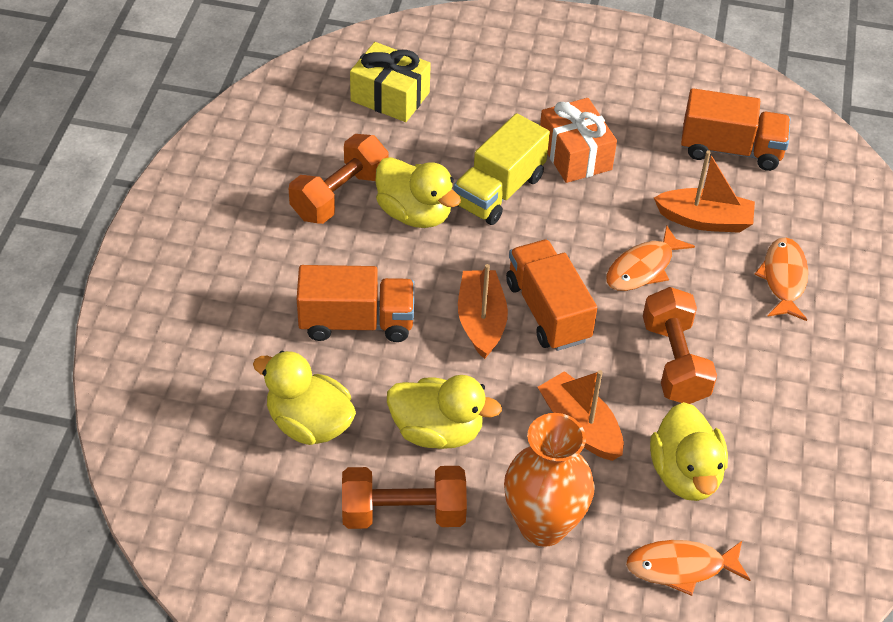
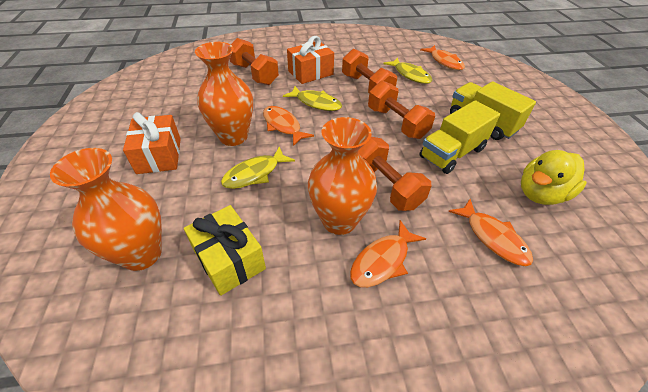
orange boat: [458,264,508,359] [538,370,624,461] [654,150,755,233] = 3 -> none = 0
orange dumbbell: [289,134,389,224] [342,466,467,529] [643,287,717,404] = 3 -> [230,38,279,85] [342,49,397,93] [358,137,431,211] [368,81,435,139] = 4
orange fish: [606,225,695,291] [626,540,750,596] [754,238,808,321] = 3 -> [263,106,314,146] [350,220,426,287] [420,45,465,70] [448,199,533,266] = 4
orange gift: [540,98,617,183] = 1 -> [123,112,181,174] [287,36,334,84] = 2
orange truck: [297,265,414,342] [506,239,597,351] [681,88,790,171] = 3 -> none = 0
orange vase: [504,413,595,547] = 1 -> [50,148,162,271] [195,42,253,146] [308,117,377,235] = 3
yellow duck: [253,351,356,445] [375,157,461,228] [387,375,502,449] [650,402,728,501] = 4 -> [521,150,587,205] = 1
yellow fish: none = 0 -> [221,146,295,189] [283,86,342,111] [383,57,432,84] = 3
yellow truck: [453,113,550,225] = 1 -> [420,100,500,174] [450,81,536,140] = 2

